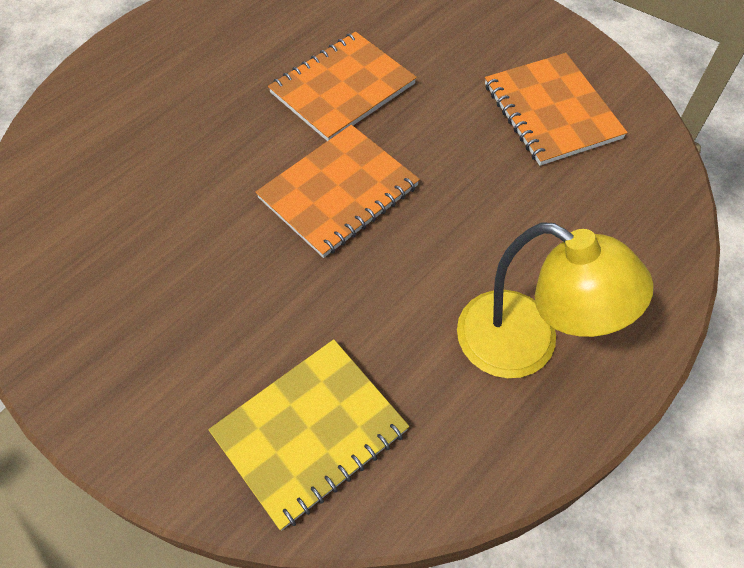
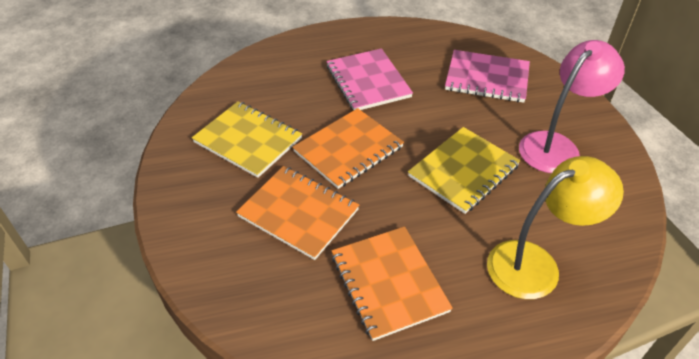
pink lamp: none = 0 -> [519,40,625,173] = 1
pink notebook: none = 0 -> [326,48,413,110] [445,50,530,103] = 2
yellow notebook: [209,339,409,531] = 1 -> [192,101,302,178] [408,127,520,214] = 2

